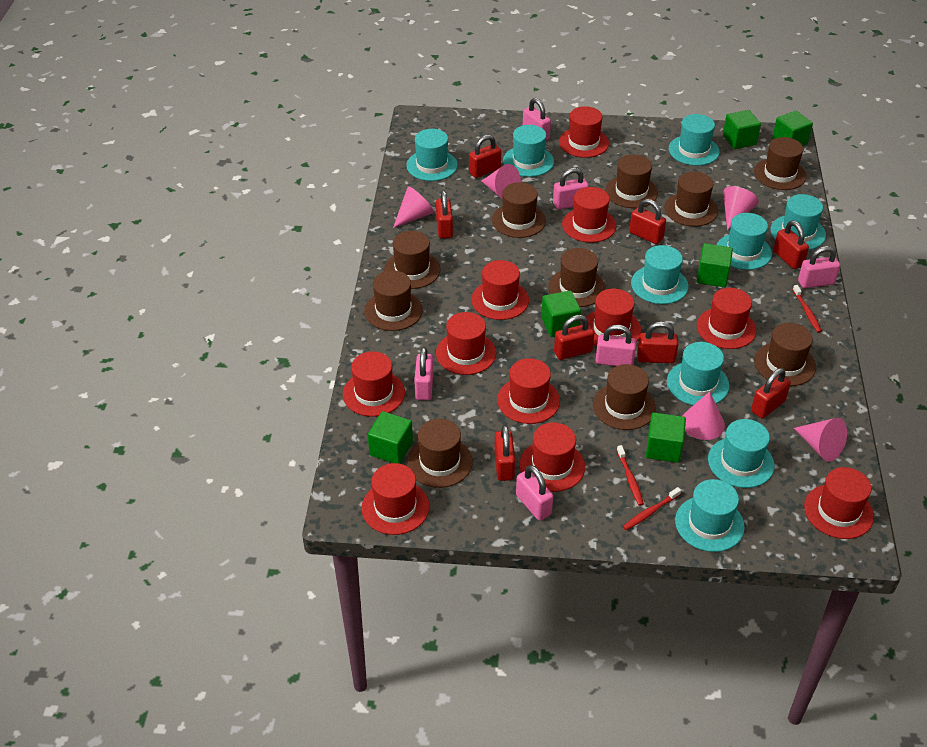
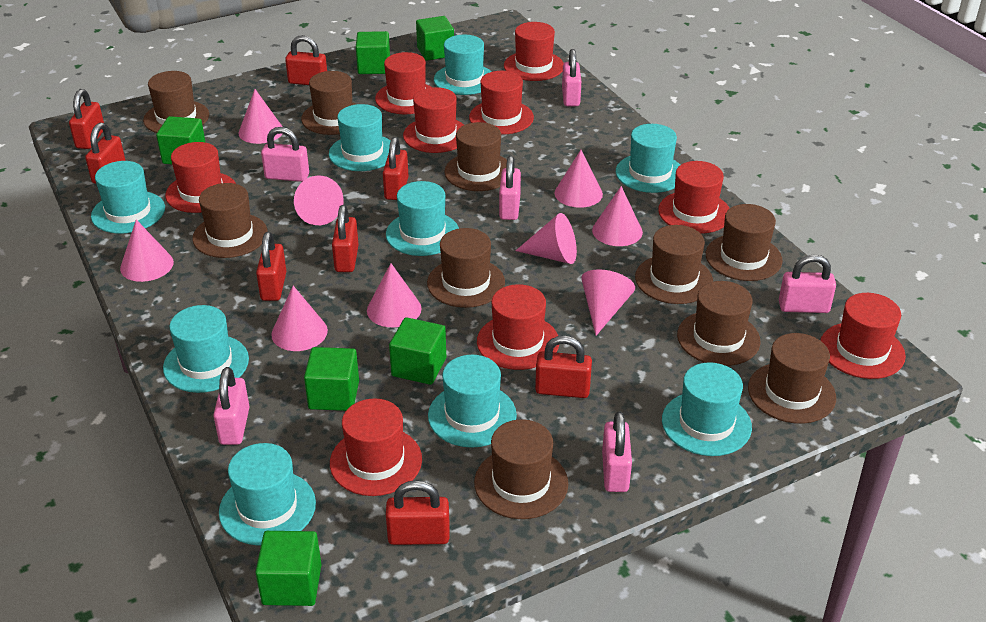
pink cone: [393,186,434,228] [481,164,521,199] [683,391,725,440] [723,186,759,230] [794,418,847,461] = 5 -> [120,220,174,282] [238,89,283,144] [271,286,328,351] [294,176,344,225] [367,263,422,327] [515,213,577,264] [554,150,603,208] [581,269,635,336] [592,186,643,246] = 9
red hat: [343,351,405,417] [361,463,429,535] [436,312,496,375] [471,260,529,320] [497,358,560,424] [519,422,585,492] [559,106,609,158] [562,187,616,243] [582,289,641,346] [697,288,757,349] [804,467,874,539] = 11 -> [165,142,236,213] [330,398,422,496] [375,52,432,114] [403,87,464,153] [469,71,534,135] [477,284,559,370] [504,22,564,81] [658,161,730,234] [820,293,906,379] = 9
red toothbrush: [617,445,644,506] [623,487,681,530] [793,285,822,333] = 3 -> none = 0

